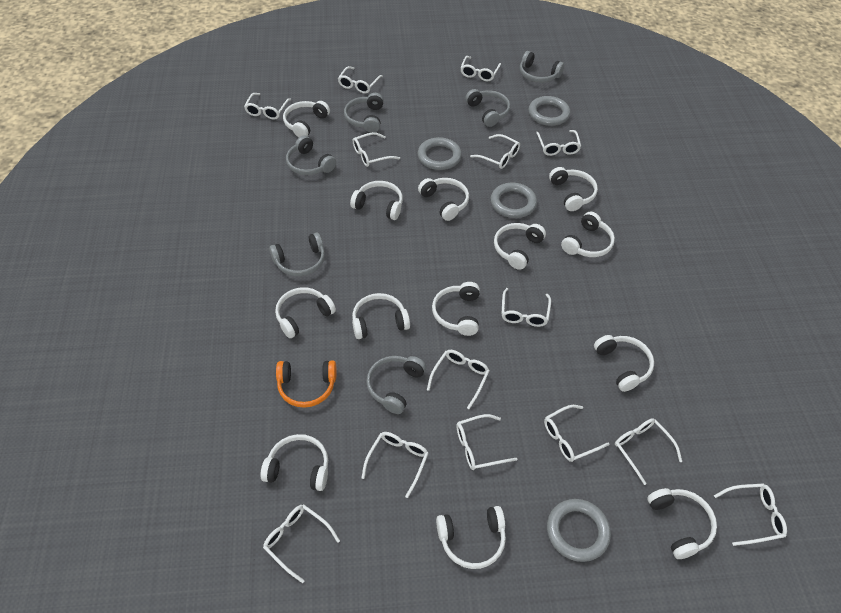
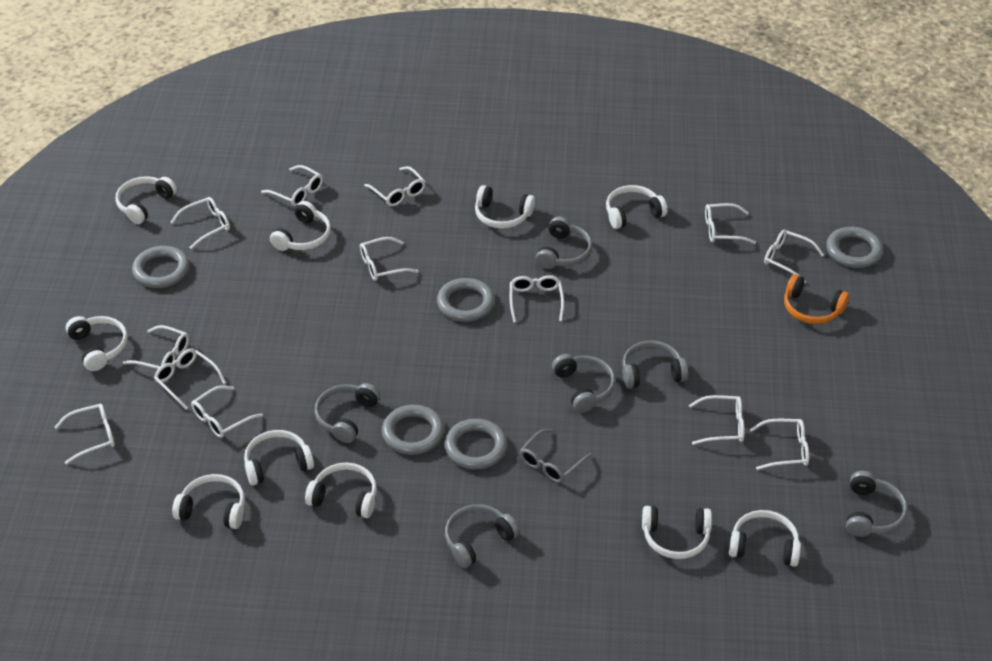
grey glasses: none = 0 -> [520,429,592,483] = 1
grey ring: [418,137,462,170] [491,183,537,218] [529,96,570,126] [547,499,611,562] = 4 -> [132,246,189,288] [382,405,444,455] [437,278,495,322] [445,419,507,469] [826,227,883,268] = 5
white glasses: [244,93,291,120] [263,504,340,583] [338,66,383,94] [353,132,400,167] [361,432,429,498] [427,350,490,409] [456,414,517,470] [460,56,501,81] [470,134,520,169] [502,288,551,327] [536,130,581,156] [544,405,610,462] [615,418,682,485] [714,484,787,546] = 14 -> [55,404,115,464] [123,325,189,369] [154,348,226,410] [170,197,230,249] [191,385,263,438] [261,165,323,206] [360,237,419,281] [364,166,426,206] [510,275,564,322] [689,395,744,445] [705,203,756,244] [750,419,809,470] [764,230,824,283] = 13
white headphones: [260,434,328,491] [275,287,336,338] [283,101,330,137] [350,181,403,220] [352,293,410,339] [418,178,469,221] [432,282,480,336] [436,506,506,569] [494,223,546,270] [549,167,598,211] [561,212,615,257] [594,335,654,392] [647,488,717,559] = 13 -> [66,316,128,371] [115,176,177,224] [172,474,245,529] [244,430,314,486] [270,201,331,251] [305,463,377,518] [475,185,535,229] [606,185,668,229] [642,506,712,559] [729,510,801,567] = 10

